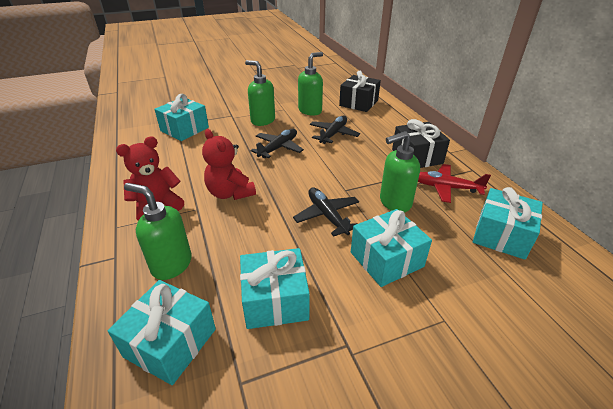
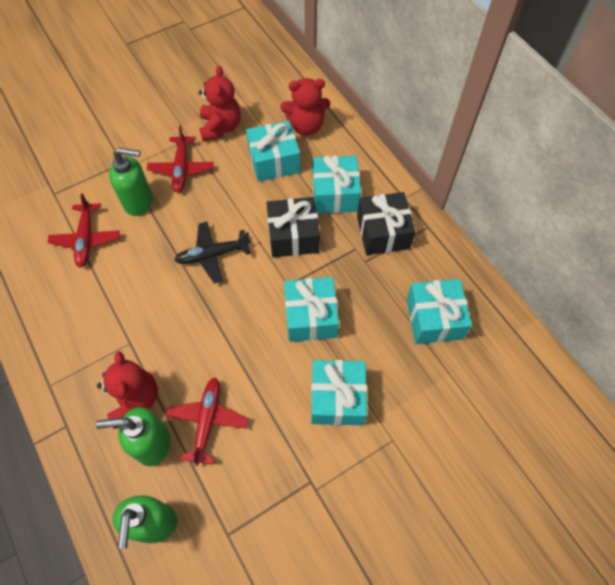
black plane: [250,129,304,158] [293,187,359,237] [310,116,360,144] = 3 -> [174,222,251,283] = 1
green soap dispenser: [124,183,192,280] [245,60,275,126] [298,52,323,115] [380,131,420,212] = 4 -> [96,407,170,466] [109,148,153,216] [113,495,178,548] = 3
red plane: [418,164,491,203] = 1 -> [47,193,120,268] [147,125,214,193] [165,377,248,466] = 3
red teddy bear: [116,136,184,221] [202,129,256,200] = 2 -> [97,351,158,429] [198,66,241,141] [280,78,330,136] = 3

